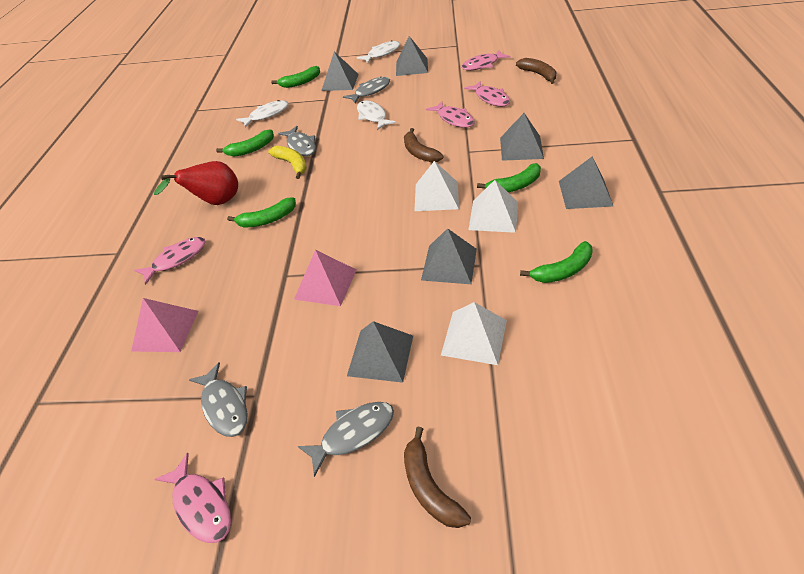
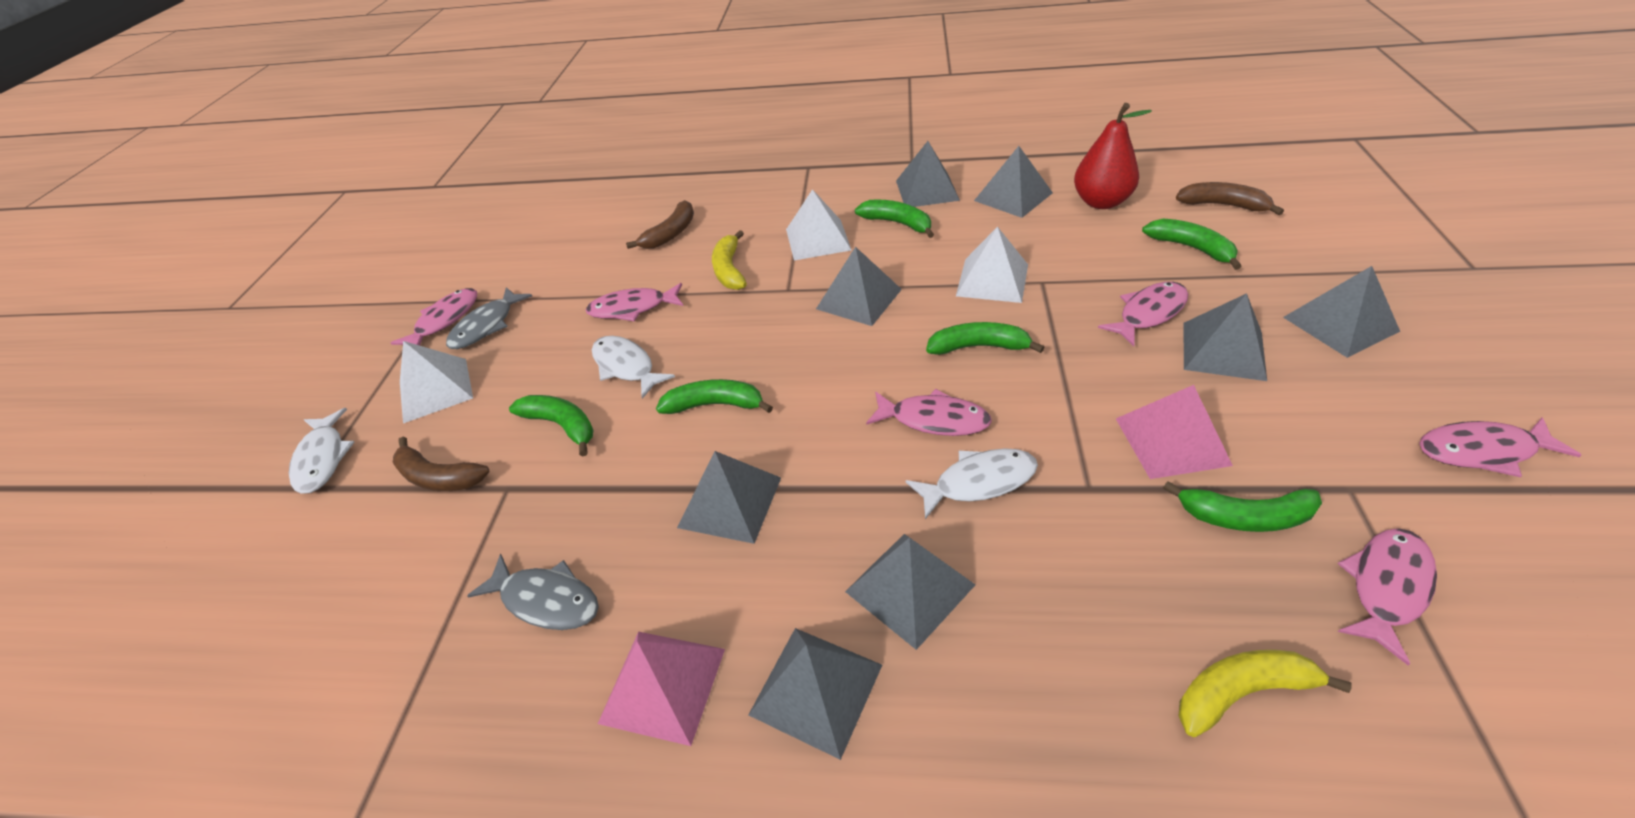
green banana: [216,130,274,157] [227,197,296,228] [271,66,320,88] [477,163,541,192] [520,241,593,283] = 5 -> [509,395,593,457] [656,379,773,414] [855,200,934,238] [926,322,1045,355] [1142,219,1242,270] [1163,481,1322,532] = 6
grey fish: [189,362,248,437] [278,126,316,156] [298,402,394,477] [343,77,390,104] = 4 -> [446,287,532,349] [467,554,599,630] = 2
grey pyramid: [321,52,359,91] [347,321,413,383] [396,36,428,76] [421,228,477,284] [500,113,544,161] [559,157,613,209] = 6 -> [677,451,781,544] [748,628,882,760] [816,247,902,326] [845,534,975,650] [896,141,960,207] [974,146,1053,218] [1184,293,1267,381] [1283,266,1400,358] = 8
pink fish: [134,237,206,285] [155,453,231,543] [426,101,475,128] [461,50,511,70] [464,81,510,106] = 5 -> [391,288,477,346] [586,283,683,321] [866,389,992,436] [1098,282,1188,347] [1338,528,1437,665] [1419,417,1581,477] = 6
yellow banana: [268,146,307,179] = 1 -> [712,230,747,290] [1179,650,1351,737] = 2

